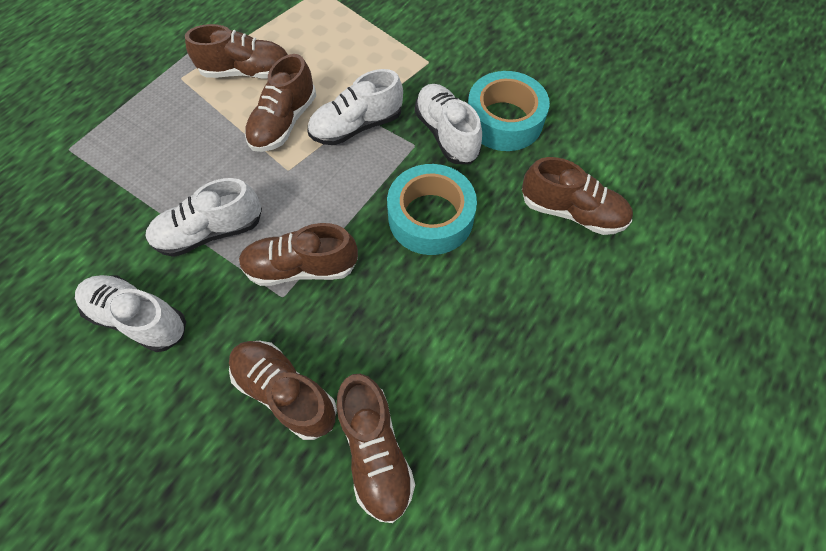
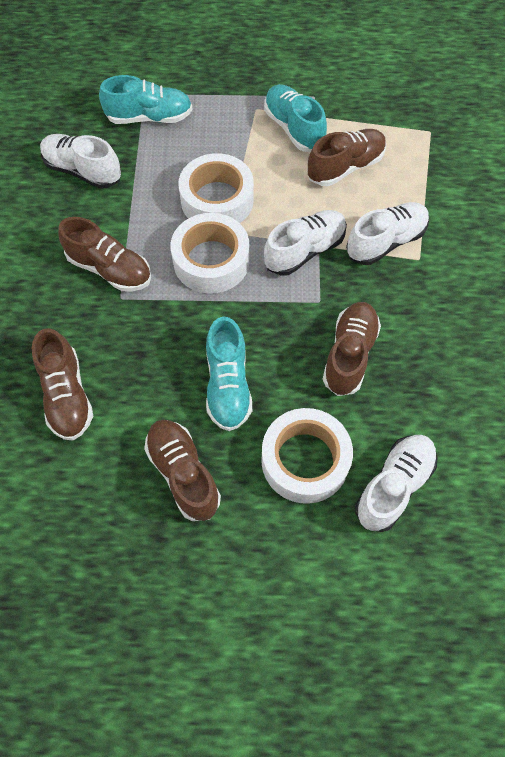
brown shoe: [185,24,288,79] [229,341,337,440] [239,223,358,286] [245,54,316,152] [337,374,415,523] [522,157,633,235] = 6 -> [32,328,93,441] [58,217,151,292] [144,420,221,521] [307,129,386,186] [323,302,381,396] = 5
turquoise shoe: none = 0 -> [99,75,192,124] [206,316,252,431] [264,84,327,152] = 3
turquoise tape: [387,164,477,255] [468,71,550,151] = 2 -> none = 0
white tape: none = 0 -> [171,213,250,294] [178,153,254,223] [261,408,353,504] = 3

